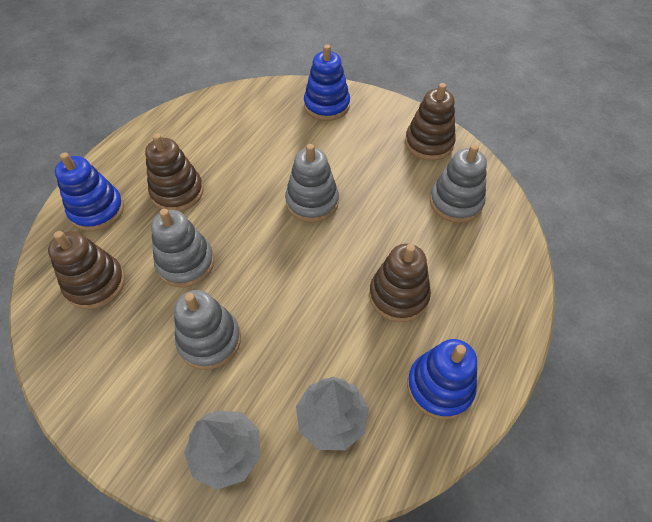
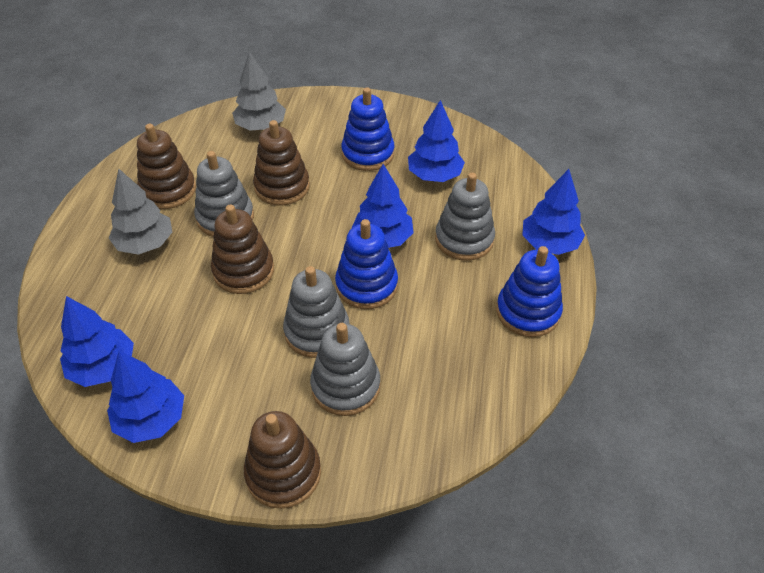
blue tree: none = 0 -> [60,296,134,387] [107,351,184,443] [352,164,414,248] [408,100,465,182] [522,169,585,255] = 5

